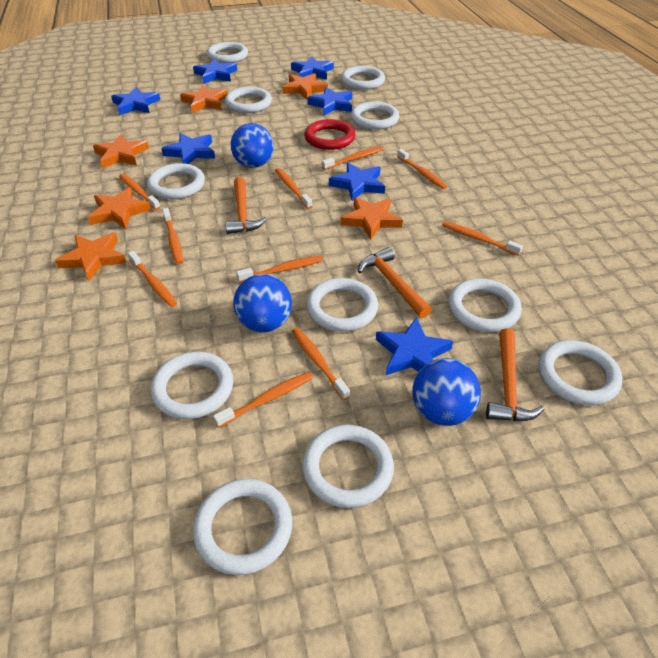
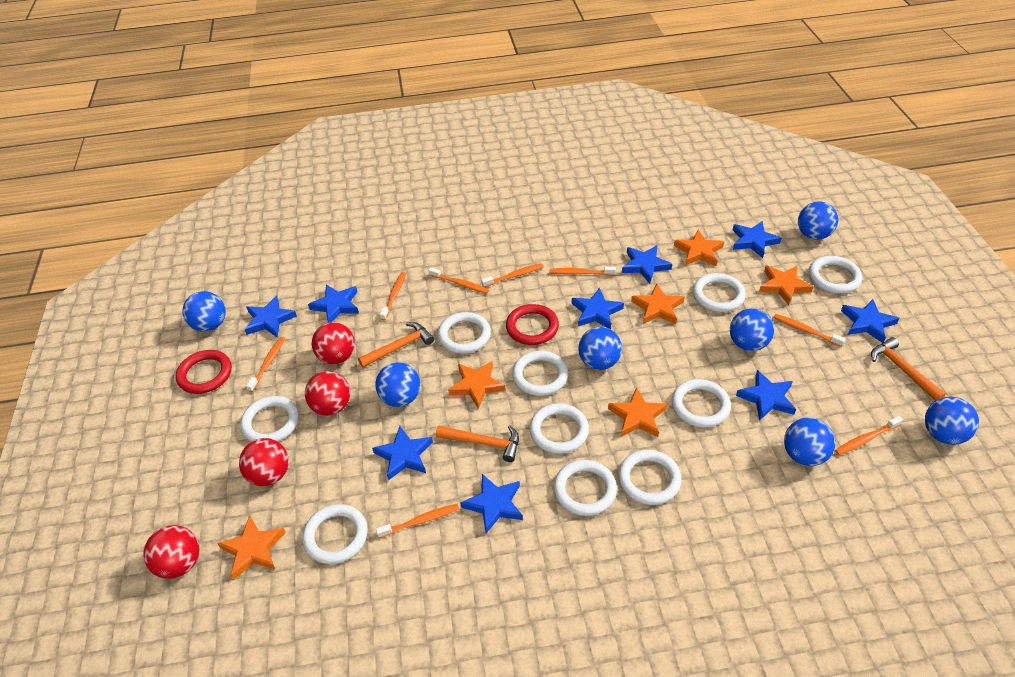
blue ball: [231,123,274,168] [233,274,292,333] [412,358,481,426] = 3 -> [182,291,226,332] [375,362,420,407] [578,327,622,370] [730,308,774,351] [784,417,836,466] [798,201,838,240] [925,397,979,445] = 7
blue star: [111,87,160,115] [161,133,215,164] [193,59,237,84] [291,56,334,80] [307,87,352,115] [329,162,385,201] [376,317,453,375] = 7 -> [244,296,297,337] [308,284,359,323] [372,426,433,480] [460,474,523,533] [572,288,624,329] [622,245,672,284] [733,221,782,258] [736,370,796,421] [841,299,899,343] = 9
orange toothbrush: [119,174,160,210] [128,251,177,307] [162,208,183,264] [213,372,313,428] [236,256,323,282] [275,168,313,209] [292,328,350,400] [322,146,383,170] [397,149,448,189] [442,221,523,256] = 10 -> [246,337,285,392] [376,504,459,538] [380,272,406,320] [429,268,489,294] [481,263,543,287] [549,266,616,275] [773,314,846,347] [835,416,903,455] = 8
red ball: none = 0 -> [143,525,199,579] [239,438,289,486] [305,371,350,416] [312,322,355,364] = 4
red ring: [304,119,355,150] = 1 -> [176,350,232,394] [506,304,559,345] = 2
white ring: [147,163,205,199] [151,352,233,419] [193,479,292,575] [207,42,248,63] [225,87,272,113] [302,425,394,508] [306,278,378,332] [341,66,385,90] [351,101,400,130] [449,278,522,332] [538,340,622,405] = 11 -> [240,396,299,442] [302,504,368,564] [438,312,491,354] [512,351,568,396] [529,403,589,454] [554,460,617,516] [618,450,682,505] [672,379,731,428] [693,273,746,312] [809,256,862,294] = 10

